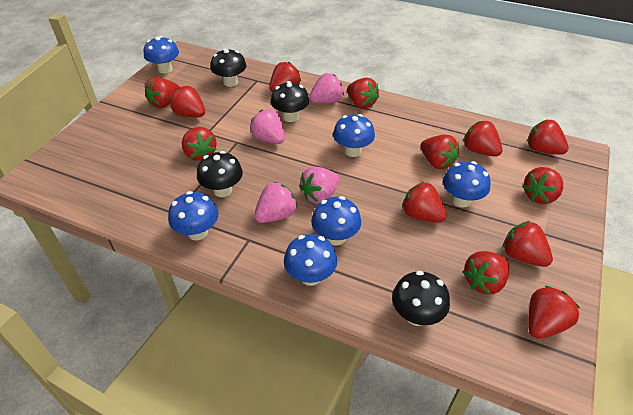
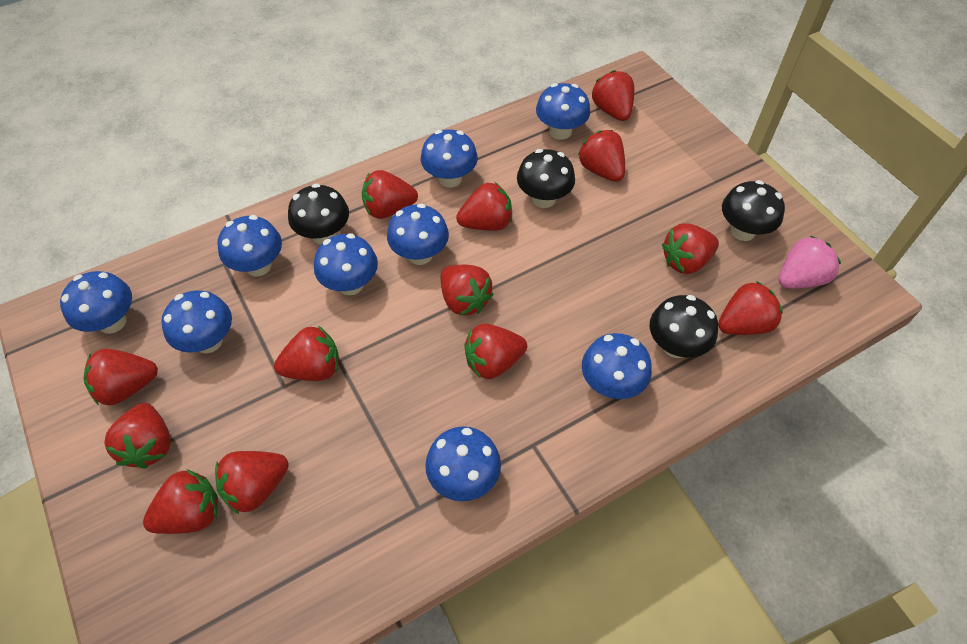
blue mushroom: [144,36,179,74] [168,191,219,241] [284,234,337,286] [311,196,361,246] [333,114,375,157] [443,161,490,208] = 6 -> [60,271,132,334] [161,290,232,353] [218,215,282,277] [314,234,378,295] [387,204,449,265] [421,129,478,187] [425,426,501,501] [536,83,590,140] [582,333,652,399] = 9
pink strawberry: [250,109,285,144] [254,182,297,223] [299,167,340,204] [309,73,344,104] = 4 -> [779,235,841,289] = 1

